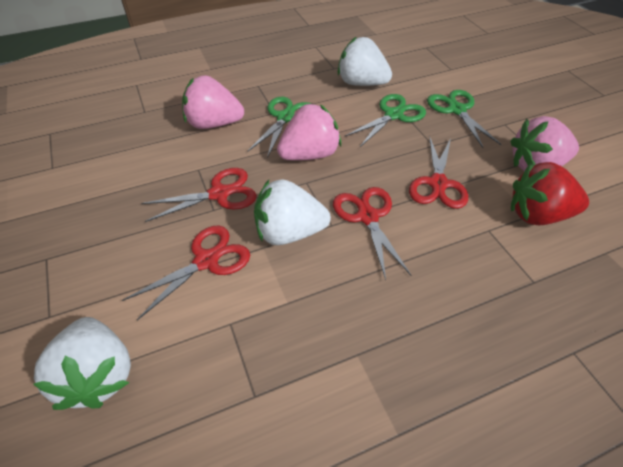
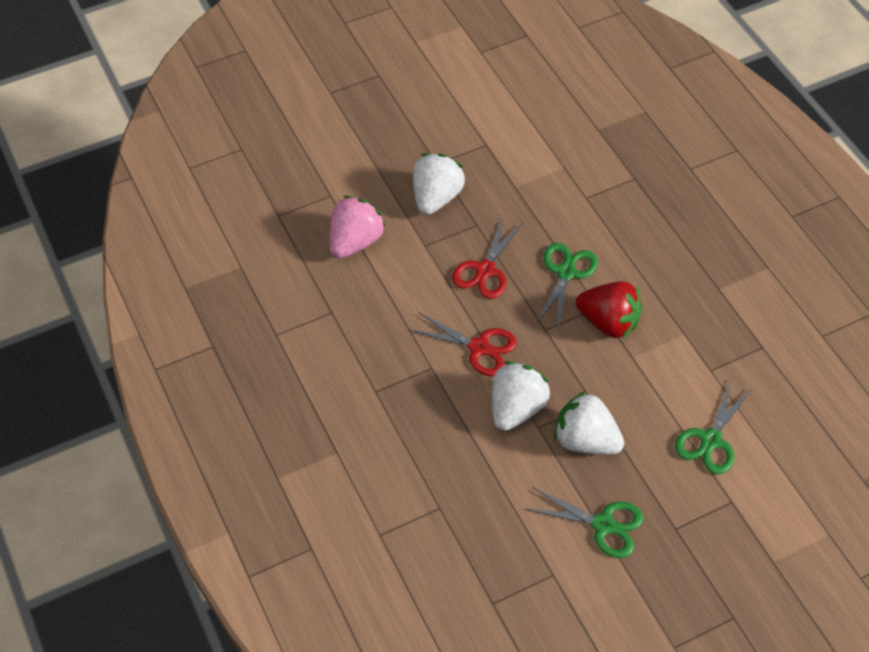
pink strawberry: [182,75,244,129] [277,103,341,160] [511,116,579,171] = 3 -> [329,196,386,258] = 1
red scissors: [122,226,250,320] [141,168,257,222] [333,187,411,280] [409,136,468,209] = 4 -> [409,312,517,376] [452,218,523,299] = 2

